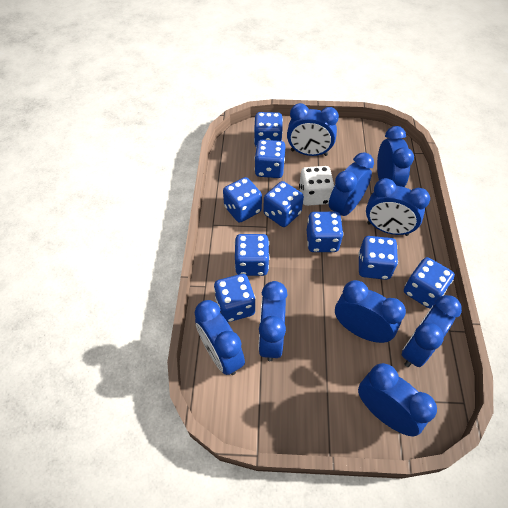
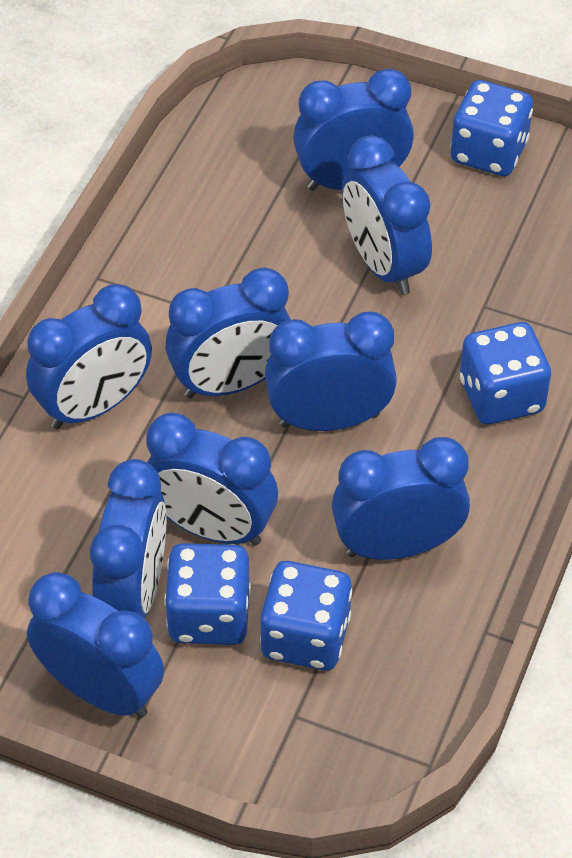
blue dice: [214,274,256,322] [223,177,262,223] [235,234,270,276] [254,112,283,147] [255,140,286,178] [263,181,304,227] [307,212,343,252] [358,236,398,280] [404,257,455,309] = 9 -> [164,543,251,645] [260,561,352,670] [451,80,533,176] [460,322,551,425] = 4
white dice: [299,166,334,206] = 1 -> none = 0

